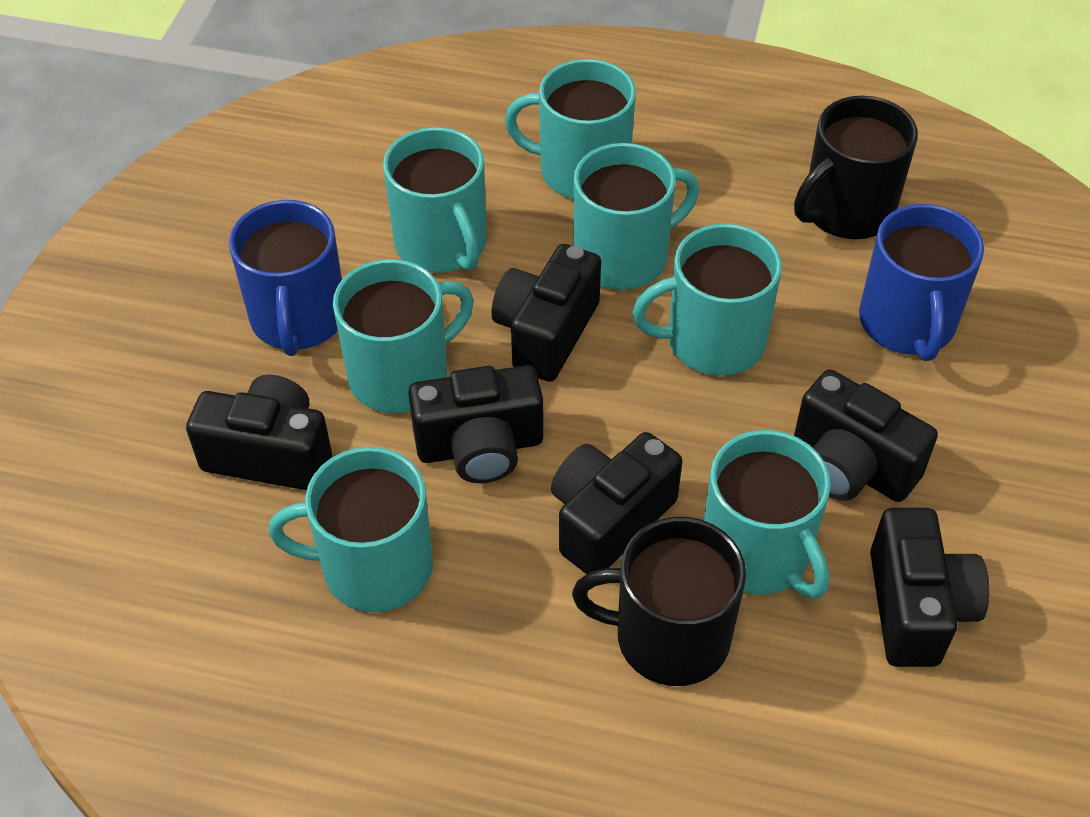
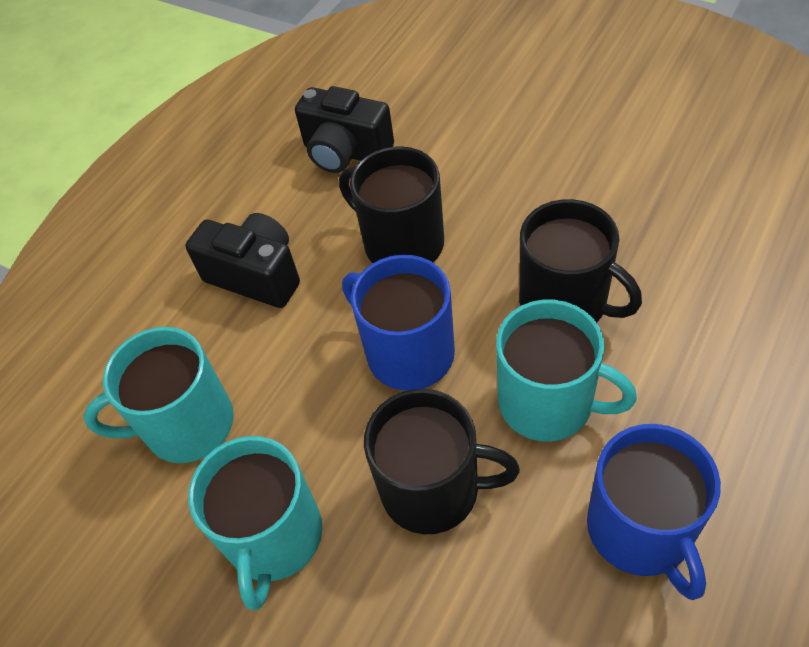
black camera: [186,375,332,490] [408,365,544,483] [491,244,601,382] [551,432,682,574] [794,369,938,502] [870,508,989,667] = 6 -> [186,213,300,308] [295,86,394,173] = 2
black mug: [572,517,746,686] [794,96,918,239] = 2 -> [339,146,444,263] [364,389,520,534] [519,199,642,323] = 3
turquoise mug: [269,447,433,612] [333,259,474,413] [383,127,487,273] [505,59,636,199] [574,143,699,290] [632,224,782,376] [704,430,831,599] = 7 -> [84,327,234,463] [188,436,322,610] [496,300,637,442] = 3

